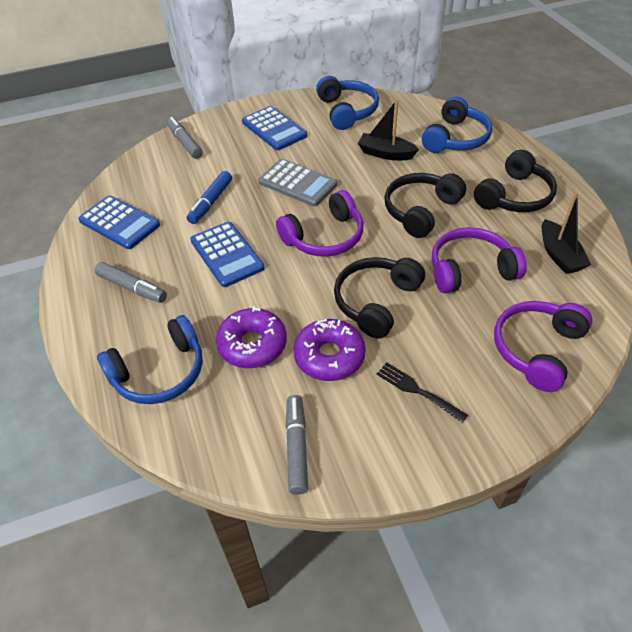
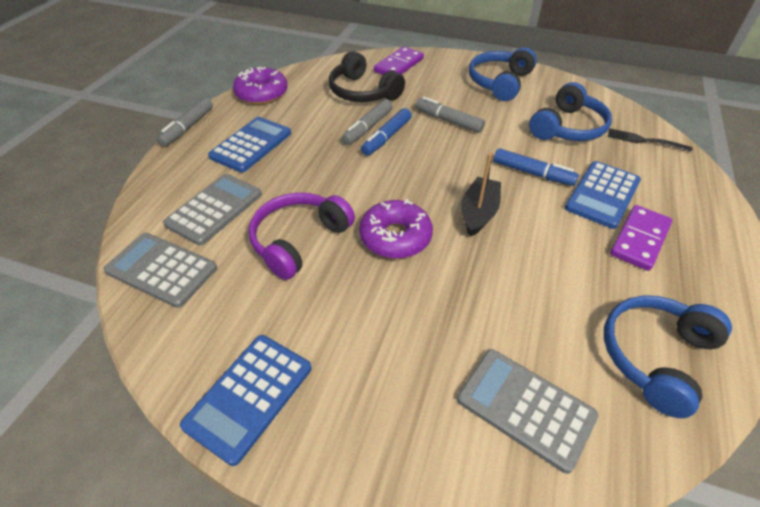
black boat: [358,99,419,160] [541,192,591,274] = 2 -> [461,153,501,237] = 1
black headphones: [334,257,425,339] [384,173,466,238] [474,150,557,212] = 3 -> [329,51,405,102] = 1
blue marker: [187,171,232,224] = 1 -> [361,108,412,156] [494,148,579,186] = 2
grey calculator: [258,159,337,206] = 1 -> [104,233,217,308] [163,174,262,246] [457,349,599,474] = 3
purple domino: none = 0 -> [374,46,424,75] [610,205,672,271] = 2
purple headphones: [276,190,364,257] [432,227,527,294] [494,301,593,392] = 3 -> [249,193,355,280] = 1

